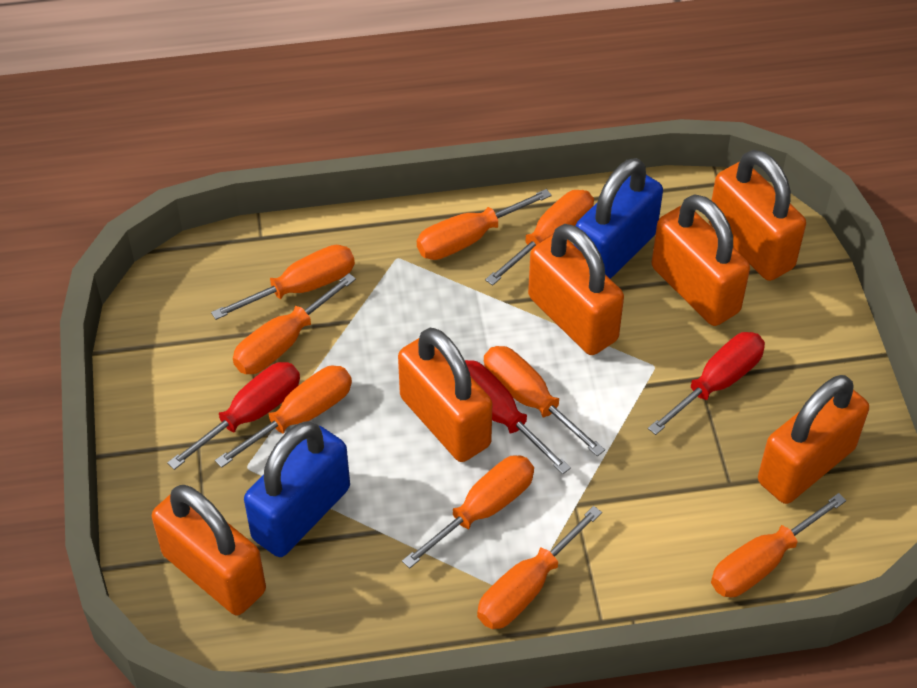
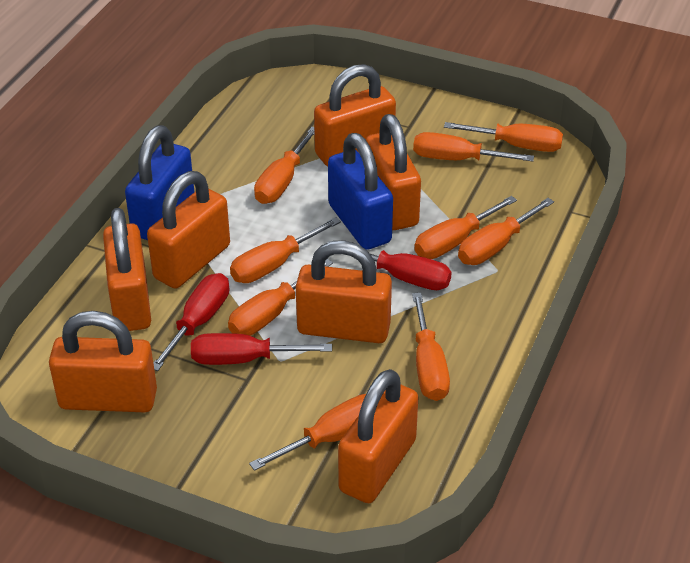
orange padlock: [152,485,266,615] [398,328,492,462] [528,224,624,355] [652,194,750,326] [709,150,806,281] [758,375,869,504] = 6 -> [49,311,157,412] [103,208,151,331] [147,171,230,289] [296,240,392,343] [314,64,396,166] [338,369,418,503] [366,114,421,230] = 7

